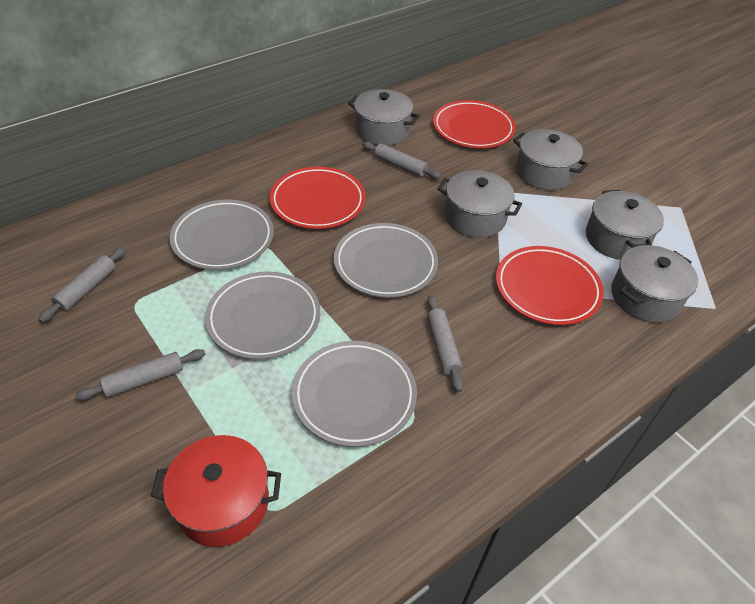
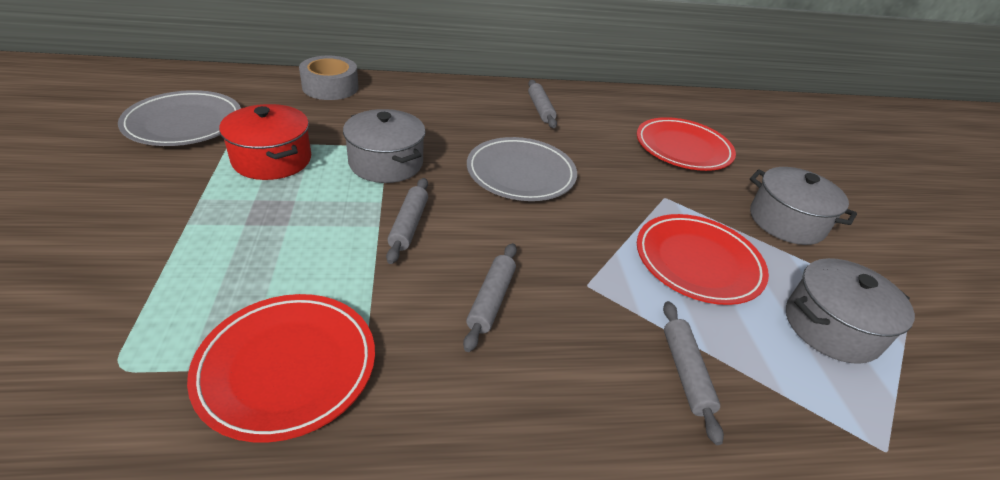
grey plate: [170,199,274,270] [205,271,321,359] [292,341,417,447] [334,223,438,298] = 4 -> [118,90,241,146] [467,137,577,201] = 2
grey pot: [348,89,420,146] [437,170,522,238] [513,129,589,190] [586,190,664,260] [611,245,698,322] = 5 -> [343,109,426,183] [750,167,857,245] [786,258,915,364] = 3
grey tape: none = 0 -> [299,56,359,100] = 1

